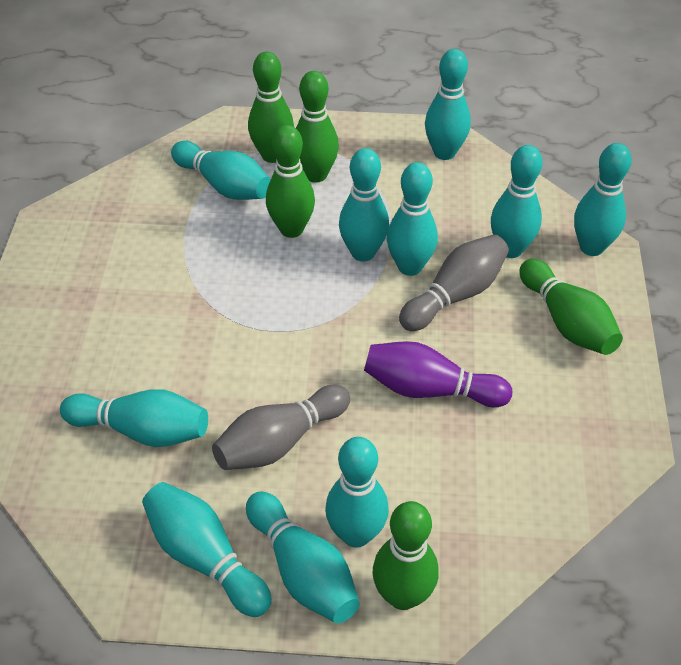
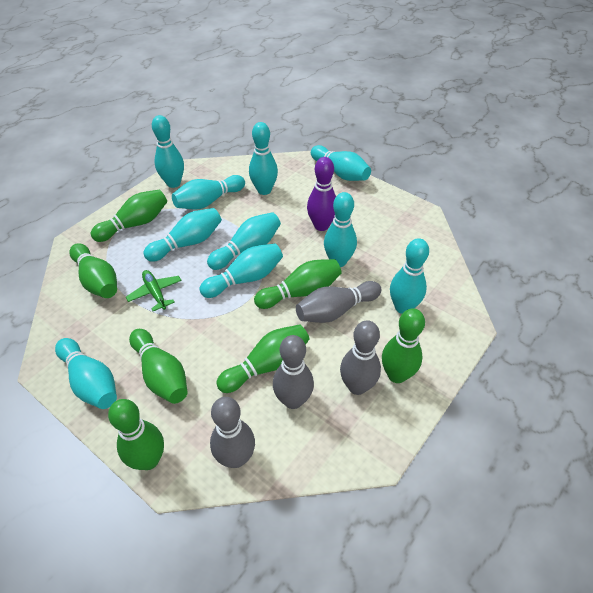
green bowling pin: [248,52,294,163] [266,125,315,238] [296,71,339,183] [373,501,438,610] [520,259,623,355] = 5 -> [69,243,117,298] [91,189,167,242] [108,399,164,470] [129,329,188,404] [216,324,310,393] [254,259,342,309] [382,308,425,383] = 7
green plane: none = 0 -> [126,270,182,311] = 1
grey bowling pin: [212,385,350,470] [399,234,509,331] = 2 -> [210,397,255,468] [273,335,314,409] [296,281,381,323] [340,320,381,395] = 4

